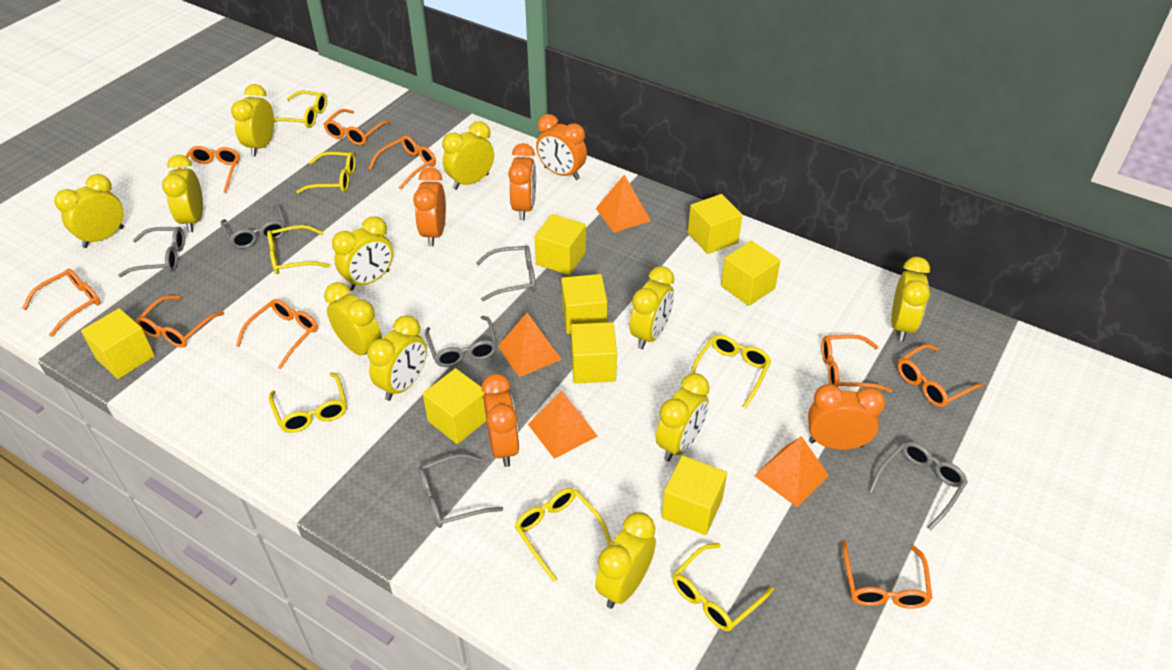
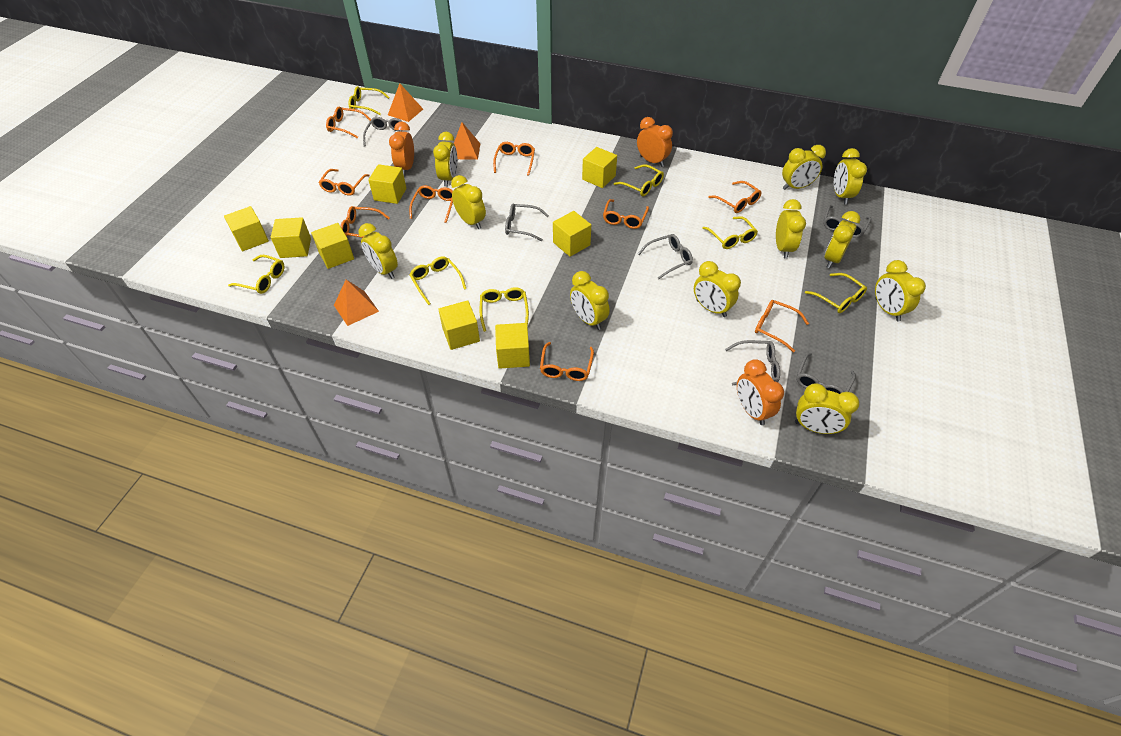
orange clock: [413,167,446,246] [481,374,520,467] [508,143,536,220] [536,114,587,180] [808,384,885,450] = 5 -> [389,122,414,176] [637,117,673,167] [737,359,784,425] = 3
orange pyramid: [498,313,562,377] [528,390,598,459] [596,174,651,232] [754,436,829,507] = 4 -> [334,280,379,326] [388,83,423,122] [454,122,481,160] = 3

